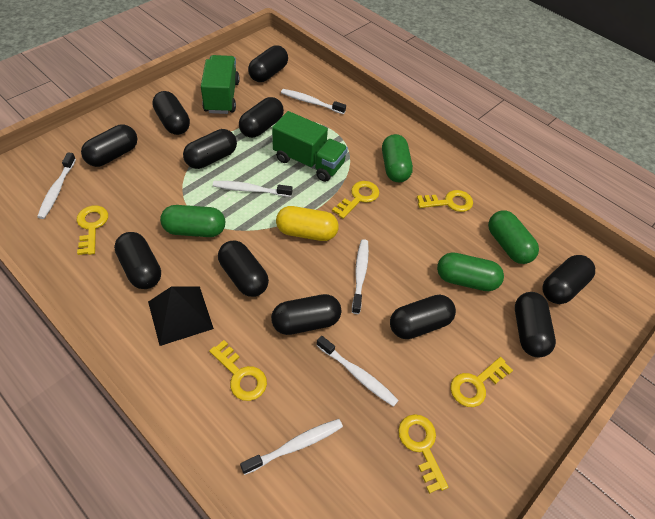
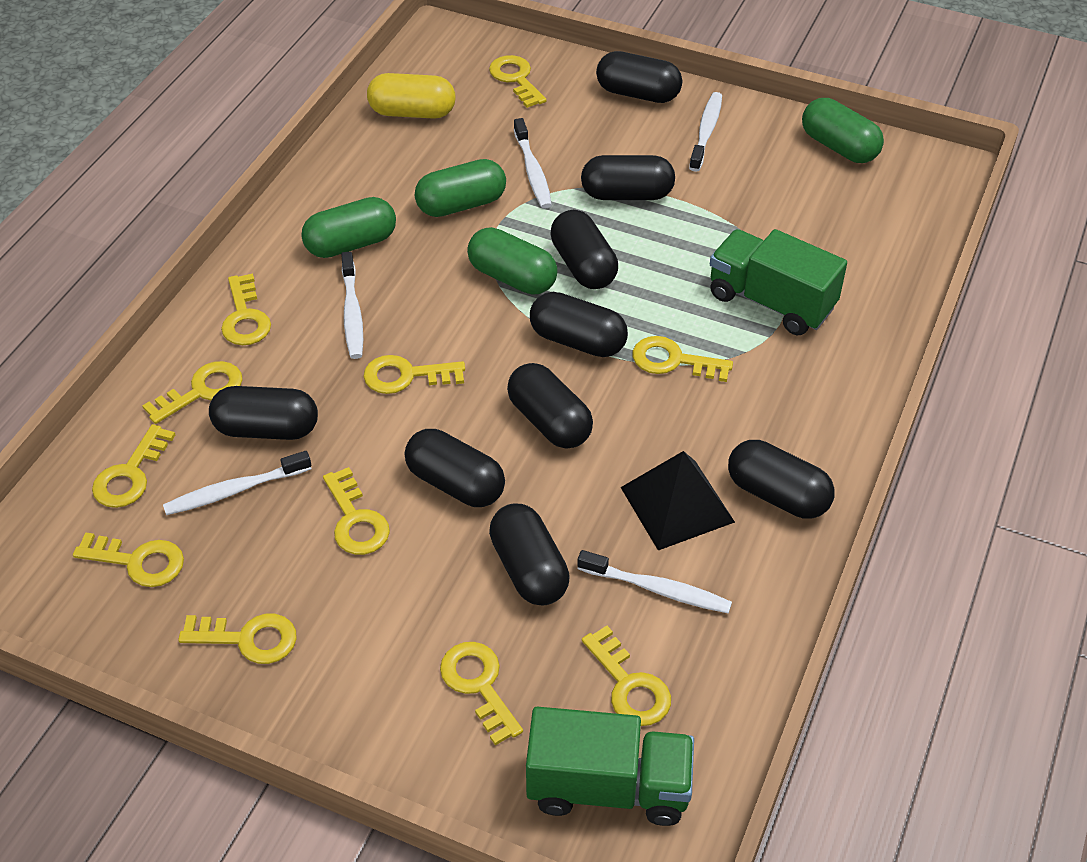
black capsule: [81,125,137,167] [114,232,161,289] [152,91,190,135] [183,129,237,169] [218,240,269,297] [239,97,284,138] [248,45,288,82] [271,294,341,335] [390,295,456,339] [515,292,556,357] [543,255,595,304] = 11 -> [209,386,318,440] [405,429,505,507] [489,504,570,605] [507,363,593,449] [530,292,628,357] [551,210,618,289] [581,155,675,200] [596,51,682,103] [728,440,835,519] = 9
white toothbrush: [37,152,76,219] [213,181,293,197] [240,419,343,475] [281,89,346,114] [316,336,399,407] [352,239,369,314] = 6 -> [163,451,312,515] [341,252,363,359] [514,118,552,209] [577,550,732,613] [689,92,722,172] = 5
yellow key: [77,206,108,255] [209,340,267,401] [332,181,379,219] [398,414,448,494] [417,190,473,212] [450,357,513,407] = 6 -> [73,532,184,587] [92,424,175,508] [142,361,243,424] [178,613,297,664] [221,274,271,345] [323,467,390,555] [363,355,465,394] [440,642,523,745] [489,55,546,108] [582,626,671,726] [632,336,733,382] = 11

